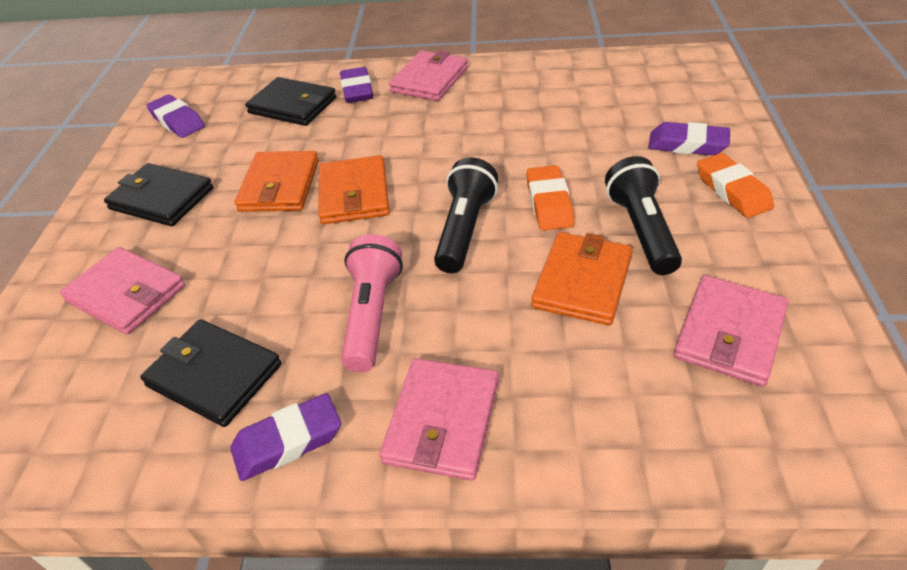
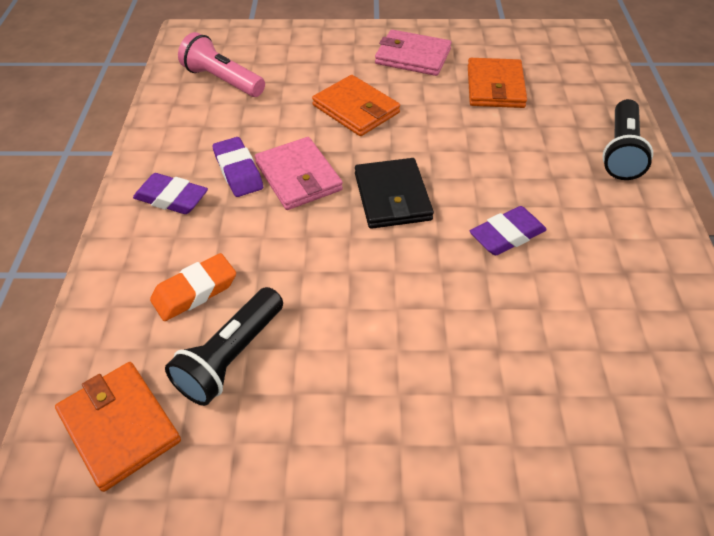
black wallet: [104,163,213,226] [140,319,281,427] [245,77,336,126] = 3 -> [355,158,434,229] = 1
orange eraser: [526,165,574,231] [697,153,774,218] = 2 -> [150,253,236,321] = 1
pink wallet: [60,247,185,335] [379,358,499,481] [389,50,468,101] [674,275,788,387] = 4 -> [255,137,343,210] [375,30,452,76] = 2
purple eraser: [146,94,205,138] [230,393,341,481] [340,67,373,103] [648,122,730,155] = 4 -> [133,173,208,214] [213,137,263,197] [470,206,547,255] = 3

